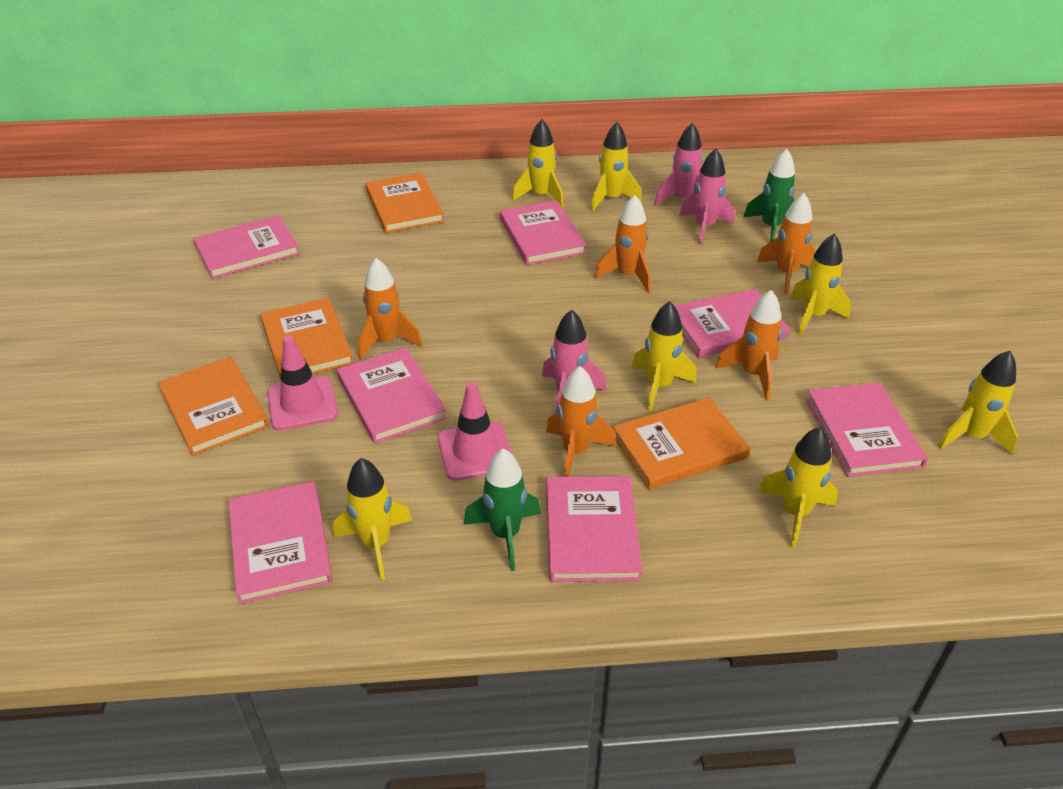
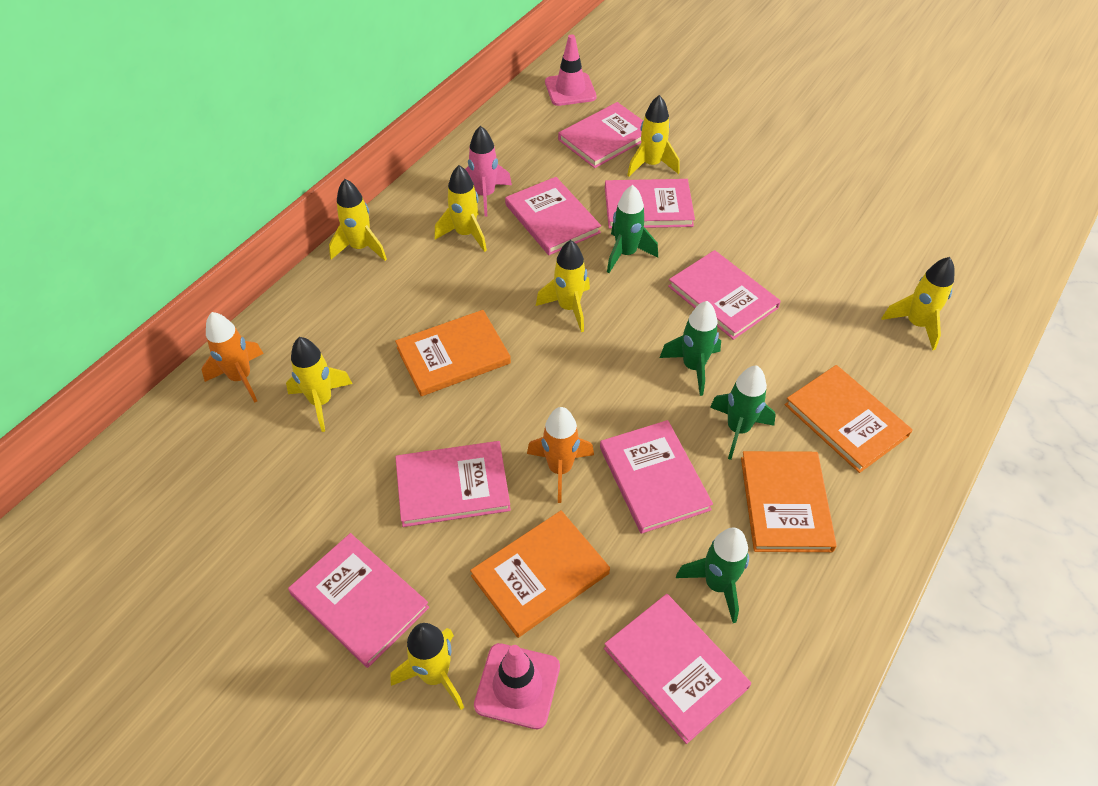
green rocket: [464,448,541,571] [743,149,795,242] = 2 -> [607,185,658,273] [660,301,721,396] [676,528,749,623] [710,365,776,460] = 4
orange rocket: [358,258,423,360] [546,366,616,477] [595,195,651,293] [715,290,782,400] [757,193,816,294] = 5 -> [202,312,264,403] [527,407,594,503] = 2
pink book: [193,215,300,279] [228,481,333,604] [337,347,447,444] [500,200,586,265] [546,476,642,582] [675,289,789,358] [806,382,928,477] = 7 -> [288,533,429,668] [395,441,511,527] [505,177,601,255] [558,102,643,168] [600,420,713,534] [604,594,751,744] [605,179,695,229] [668,250,781,340] = 8
pink rocket: [542,310,606,413] [654,123,703,206] [679,149,735,244] = 3 -> [465,126,512,217] = 1

